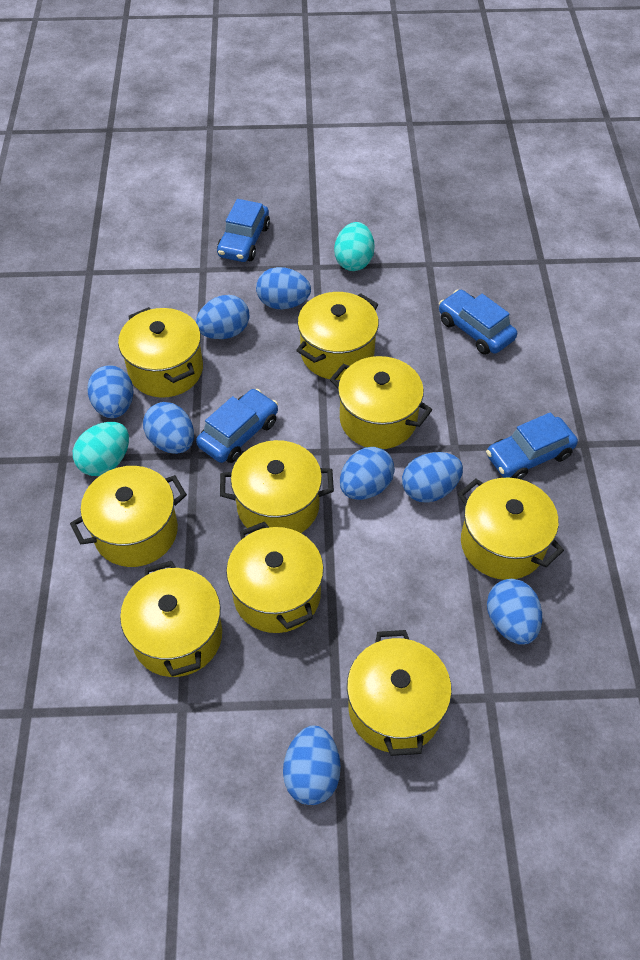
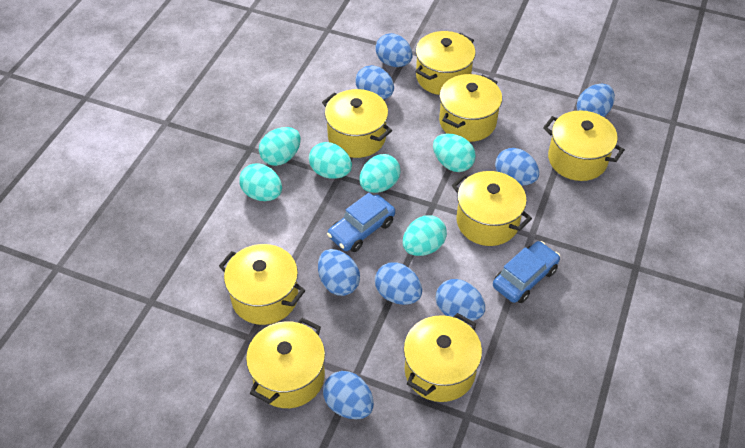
blue car: [196,389,278,463] [217,199,270,262] [439,290,517,355] [486,412,578,479] = 4 -> [327,193,395,252] [493,241,560,303] = 2
turquoise egg: [73,422,129,476] [334,222,374,271] = 2 -> [239,163,282,201] [259,127,301,166] [309,142,352,179] [360,154,401,193] [403,215,447,256] [433,134,476,172] = 6
yellow pot: [70,466,187,567] [118,307,203,398] [120,561,222,677] [220,440,334,533] [226,522,324,633] [296,292,379,380] [330,356,432,449] [347,630,452,756] [458,477,564,580] = 9 -> [219,244,306,325] [246,318,325,408] [322,89,392,158] [403,313,482,402] [415,31,476,95] [439,74,502,142] [452,171,532,246] [543,110,625,181] = 8

